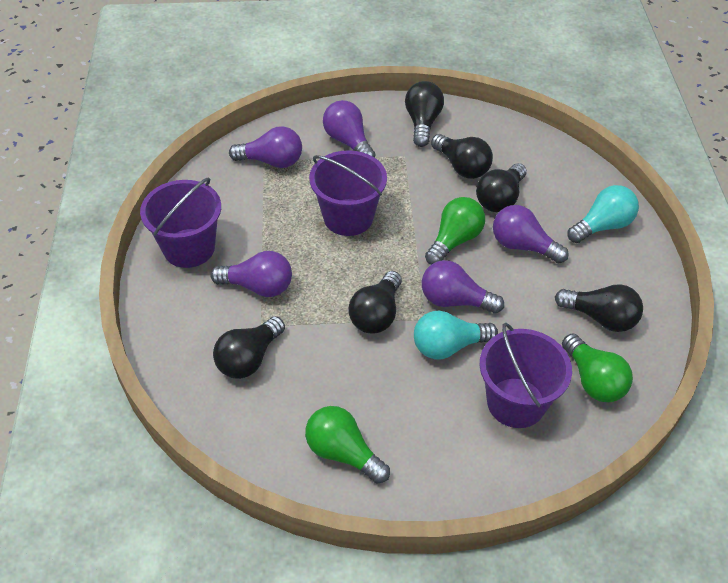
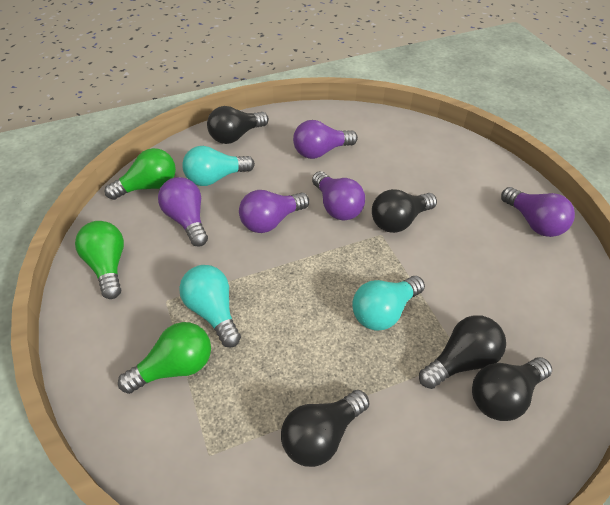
black light bulb: [213,316,285,379] [348,271,402,333] [405,81,444,147] [431,134,493,179] [476,163,527,212] [555,284,643,332] = 6 -> [207,106,269,144] [281,390,370,467] [372,189,437,233] [419,315,506,389] [472,357,552,421] = 5
purple bucket: [140,178,221,268] [309,150,387,236] [480,323,572,428] = 3 -> none = 0
turquoise light bulb: [414,311,498,359] [567,185,639,243] = 2 -> [179,265,241,348] [182,146,255,186] [352,276,425,330] = 3

